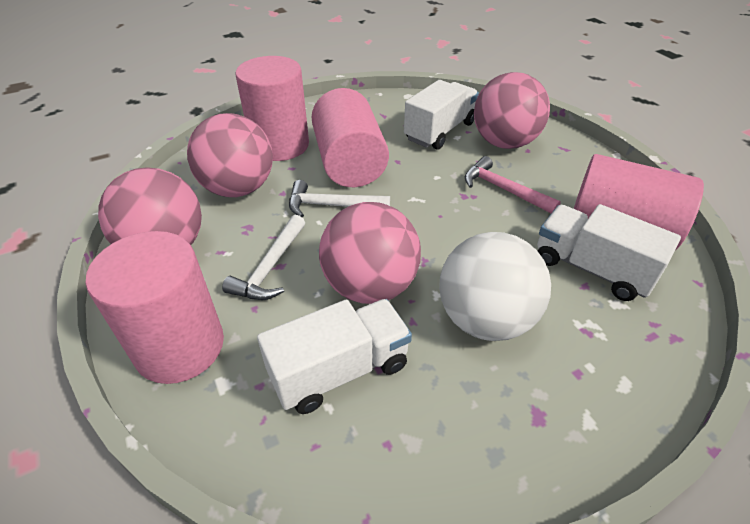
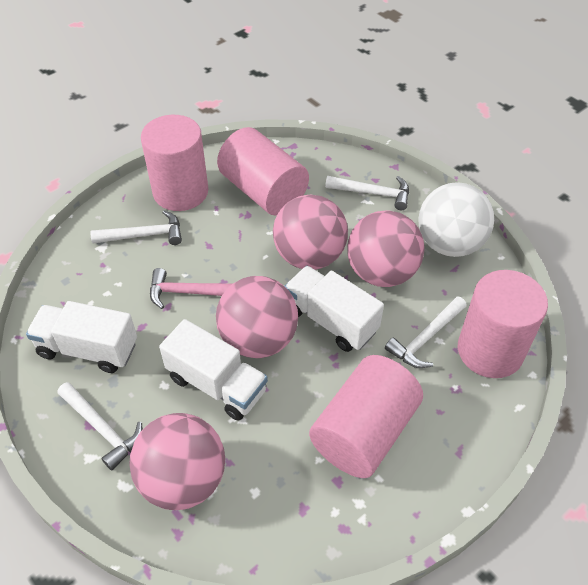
white hammer: [222,215,305,300] [289,180,390,217] = 2 -> [57,382,143,470] [90,210,182,245] [325,176,409,210] [385,296,467,368] = 4

